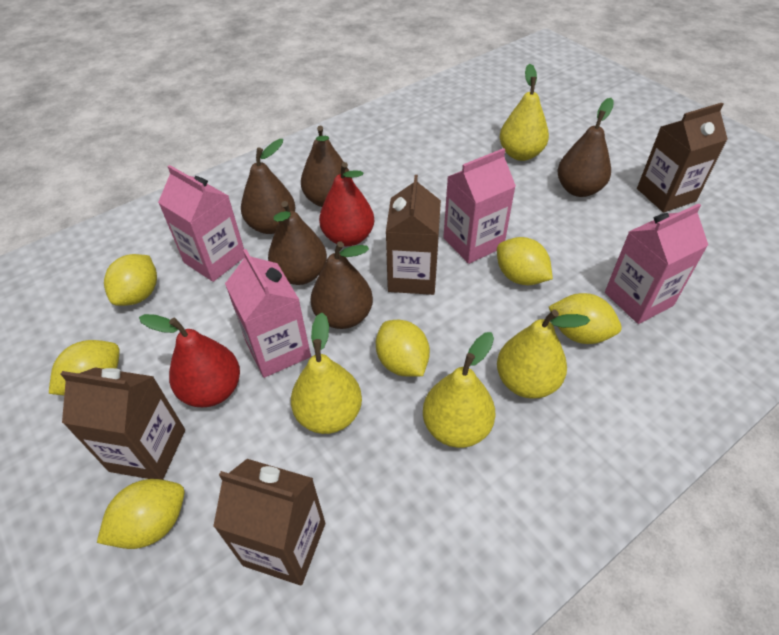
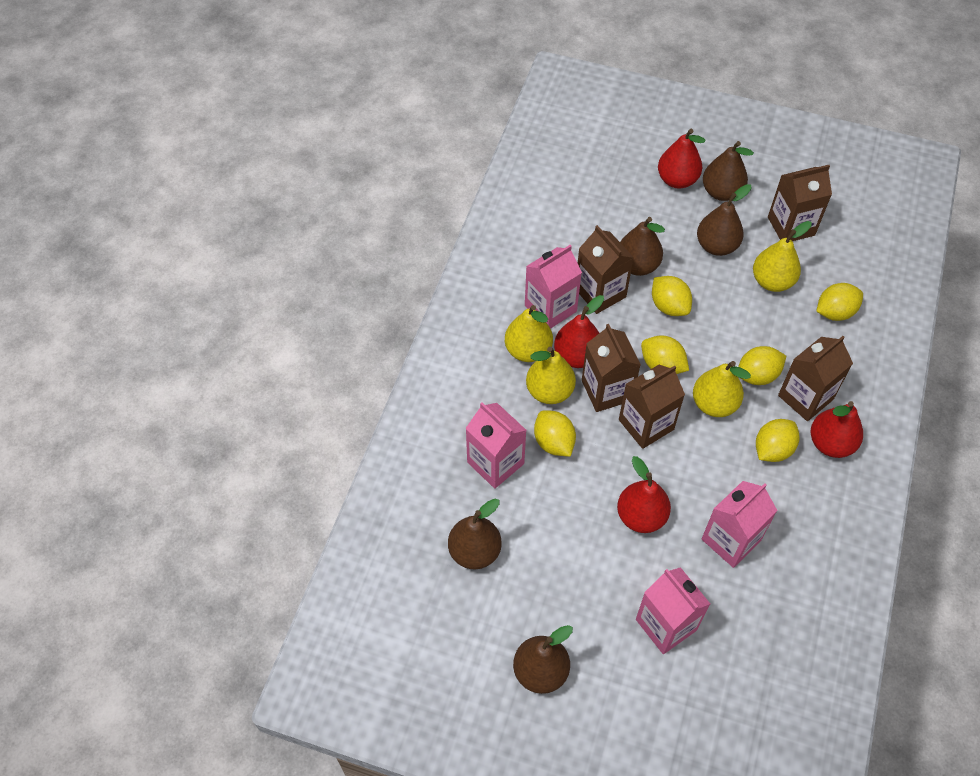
brown carton: [61,367,185,480] [213,459,325,585] [386,175,441,295] [637,103,728,213] = 4 -> [578,225,634,314] [582,324,641,412] [619,365,685,449] [768,165,832,241] [778,336,853,421] = 5
red pear: [139,314,240,407] [319,162,374,246] = 2 -> [554,295,604,368] [617,456,671,533] [658,129,705,189] [811,401,863,458] = 4

